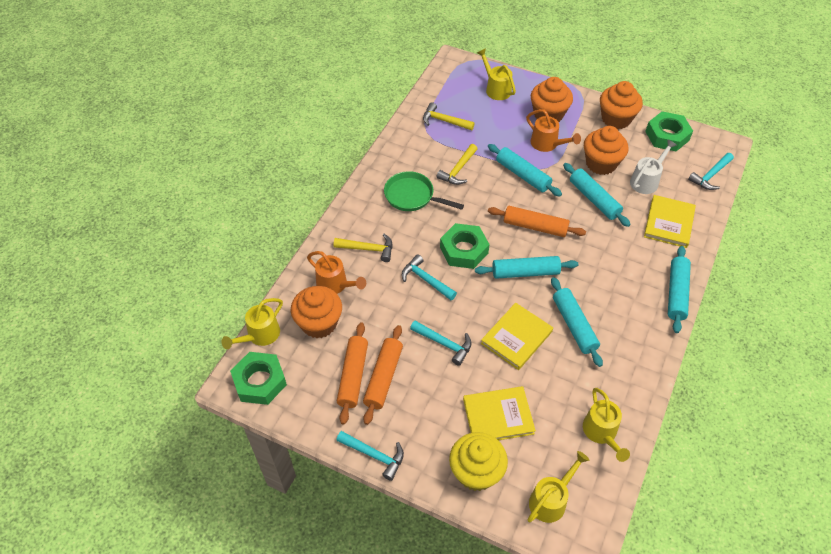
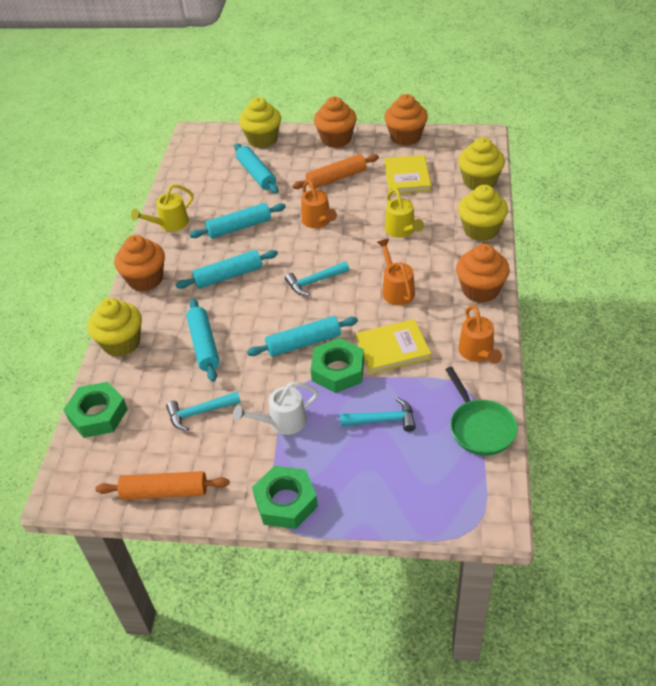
orange rolling pin: [337,322,368,425] [363,325,403,425] [488,206,586,237] = 3 -> [96,471,230,500] [292,154,379,189] = 2
orange watering can: [307,251,366,294] [526,109,581,152] = 2 -> [301,180,337,228] [377,239,415,305] [458,305,502,364] = 3
turquoise hammer: [336,431,404,481] [402,254,457,300] [410,321,471,366] [688,153,734,190] = 4 -> [166,392,241,431] [285,261,349,296] [340,397,416,432] = 3
yellow book: [463,386,536,440] [481,303,553,370] [644,195,696,248] = 3 -> [356,319,431,374] [384,155,431,194] = 2
yellow cupcake: [449,432,508,491] = 1 -> [87,298,142,357] [239,97,281,148] [458,137,505,190] [458,185,508,241] = 4
yellow hammer: [334,234,392,262] [423,102,475,131] [436,144,478,185] = 3 -> none = 0
yellow watering can: [222,298,283,349] [477,48,516,100] [527,451,589,523] [583,388,630,462] = 4 -> [131,184,193,231] [385,188,424,238] = 2

